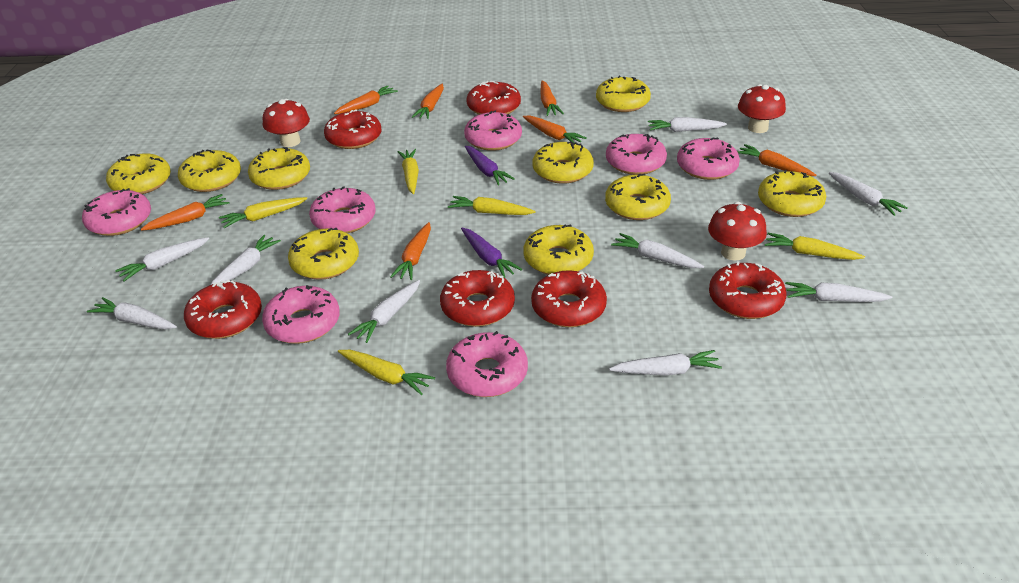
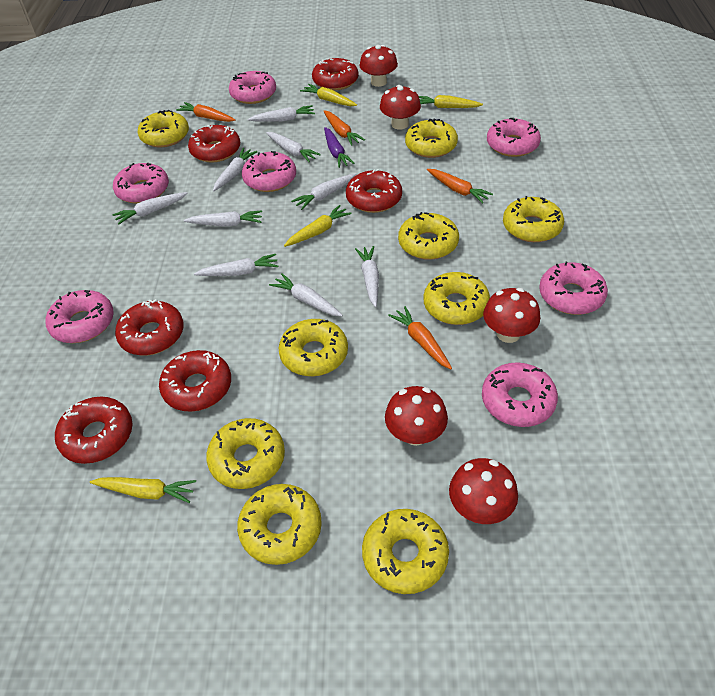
orange carrot: [141,194,230,231] [334,86,398,114] [390,222,431,280] [412,84,444,119] [523,116,587,143] [541,81,564,116] [737,144,816,176] = 7 -> [176,102,235,122] [324,110,365,146] [388,306,452,369] [427,169,493,204] = 4
purple carrot: [461,228,522,278] [465,146,515,186] = 2 -> [324,127,355,168] = 1
red mushroom: [263,99,310,147] [708,202,767,260] [738,84,786,133] = 3 -> [359,45,398,87] [380,85,421,130] [385,386,448,446] [449,458,518,524] [483,288,540,343] = 5
yellow carrot: [219,197,307,228] [338,350,435,395] [397,149,419,194] [448,196,536,215] [765,233,865,260] = 5 -> [90,477,196,503] [284,205,352,247] [300,84,357,106] [419,95,483,108] = 4

